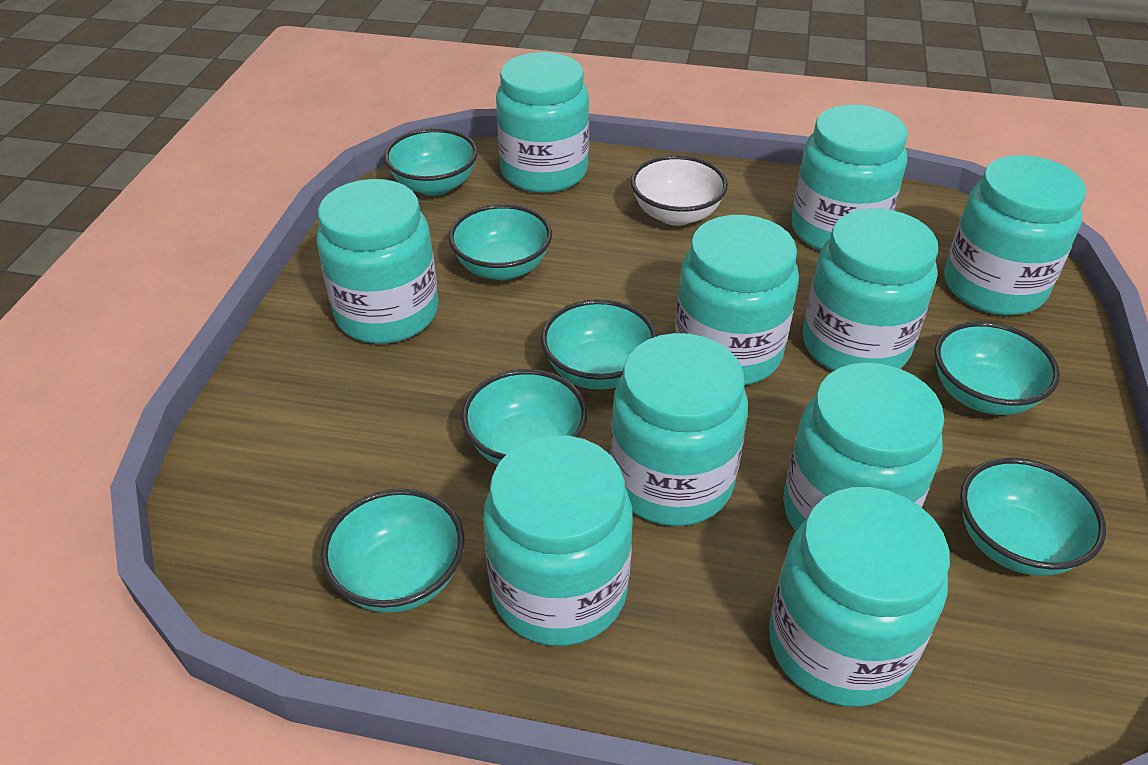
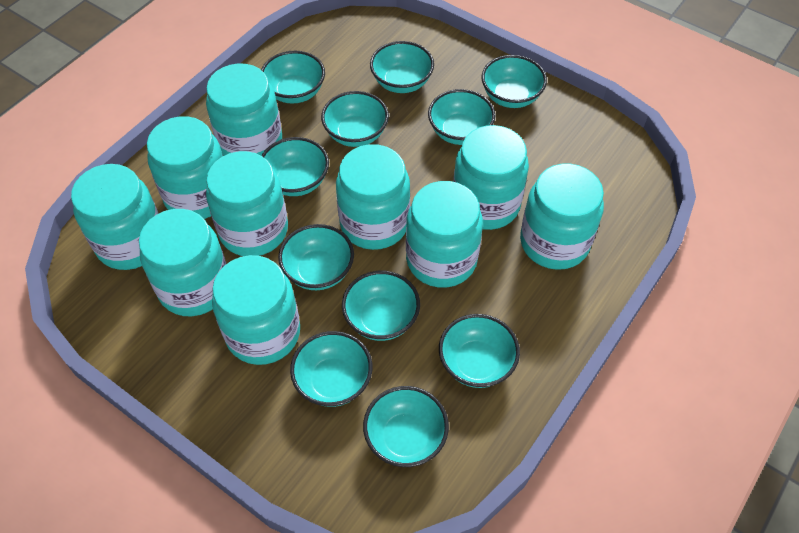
turquoise bowl: [321,489,465,613] [384,128,478,196] [448,204,552,280] [461,369,587,465] [541,299,657,390] [935,321,1060,415] [960,458,1106,576] = 7 -> [261,51,325,104] [261,137,329,196] [278,224,354,290] [290,331,373,407] [321,91,389,147] [342,271,420,341] [363,386,449,467] [370,41,434,93] [428,89,495,145] [439,314,520,388] [481,55,547,108] = 11
white bowl: [631,155,728,226] = 1 -> none = 0

